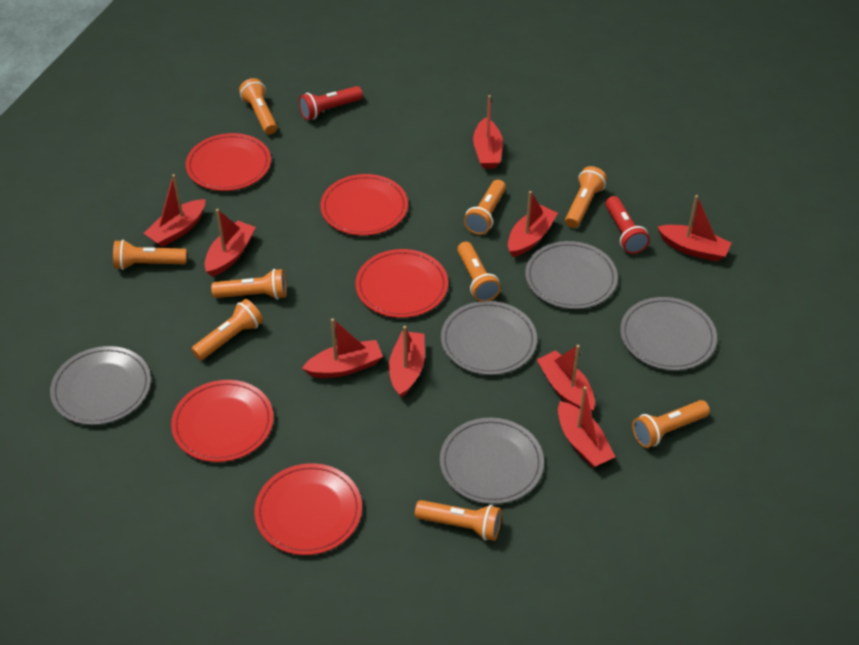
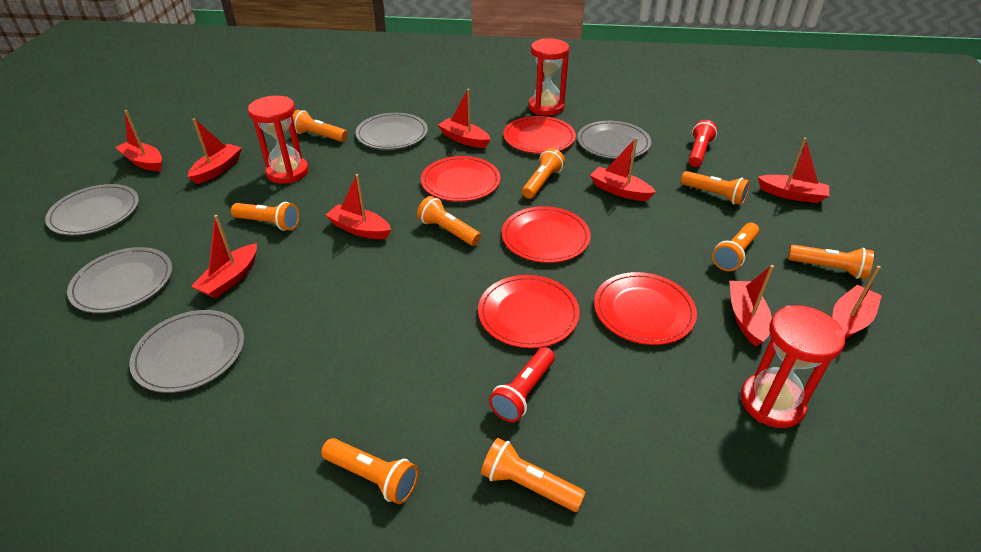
red hourglass: none = 0 -> [248,96,309,184] [529,38,569,116] [741,305,845,428] = 3

